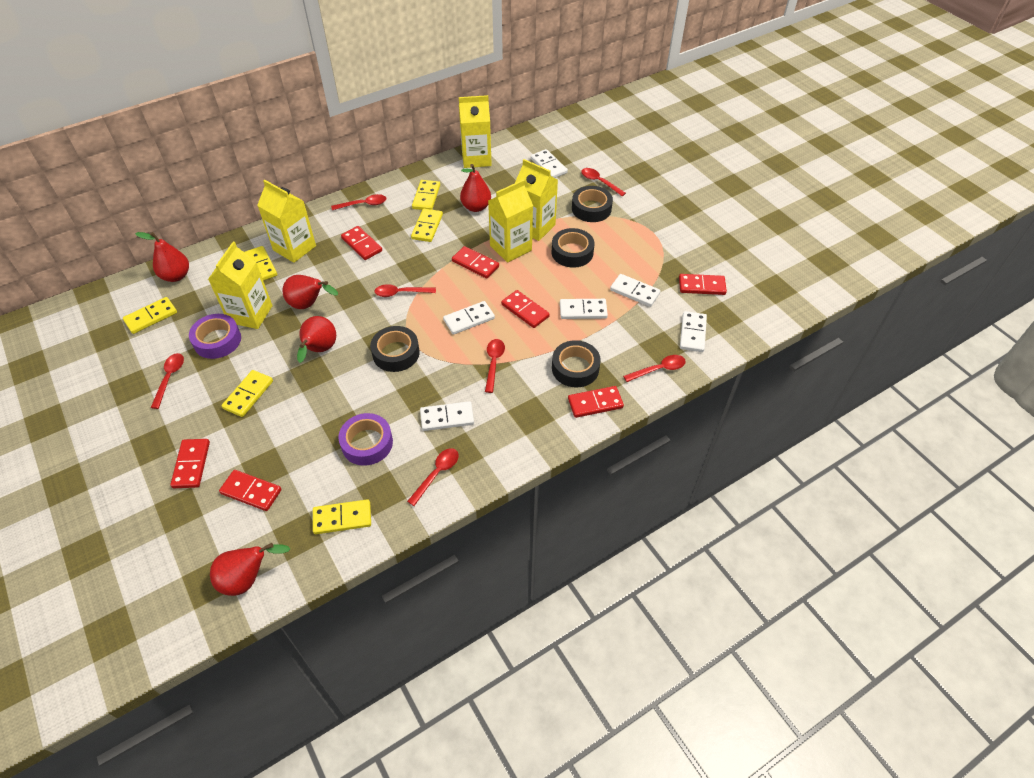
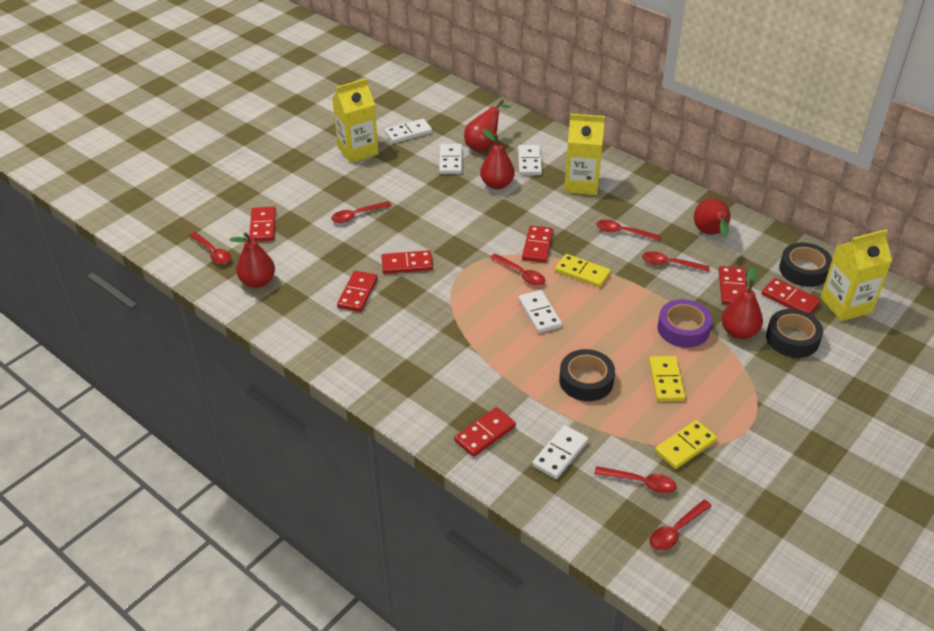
black tape: [370,326,420,372] [552,228,594,268] [552,340,601,387] [572,186,613,222] = 4 -> [559,349,615,401] [766,309,823,358] [779,243,832,287] = 3
purple tape: [189,314,241,359] [338,413,393,466] = 2 -> [658,299,712,348] = 1
white domino: [420,401,474,431] [443,301,495,335] [531,149,568,178] [560,299,608,319] [610,274,660,307] [680,311,707,352] = 6 -> [385,118,432,143] [439,144,462,174] [518,145,542,175] [518,290,562,333] [532,425,589,479] = 5
yellow carton: [208,242,273,329] [257,180,316,263] [459,95,492,168] [488,180,533,263] [515,159,558,241] = 5 -> [332,78,379,163] [564,114,605,195] [820,229,892,321] = 3
yellow domino: [123,297,177,334] [222,370,273,417] [244,246,277,281] [313,499,371,534] [411,209,443,242] [412,180,440,210] = 6 -> [555,254,611,288] [649,356,686,402] [655,420,717,469] = 3

